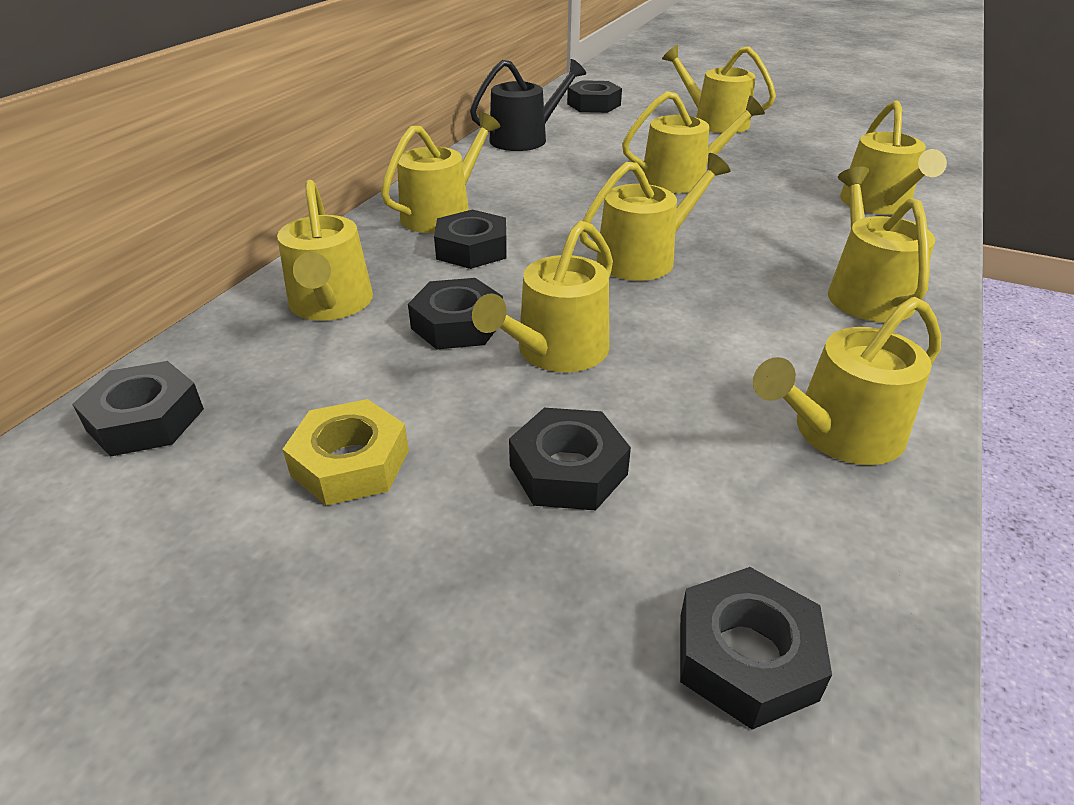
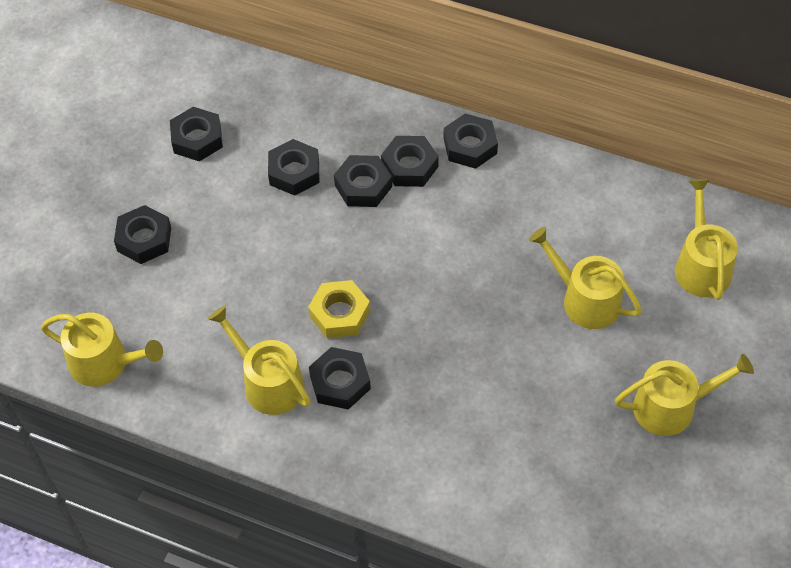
black nut: [72,361,204,457] [408,278,503,349] [434,210,507,269] [509,408,631,510] [567,80,622,113] [680,567,832,730] = 6 -> [114,205,171,264] [170,107,223,161] [268,139,320,196] [309,347,371,410] [334,155,392,207] [381,136,439,187] [444,113,498,169] = 7
black watering can: [470,59,586,151] = 1 -> none = 0
yellow watering can: [277,180,373,321] [381,112,501,233] [472,220,613,372] [580,153,730,281] [622,91,765,193] [662,45,776,133] [753,297,941,465] [828,167,935,322] [840,100,947,215] = 9 -> [41,313,163,387] [208,306,311,415] [529,227,642,329] [615,354,754,436] [675,179,738,300] = 5

